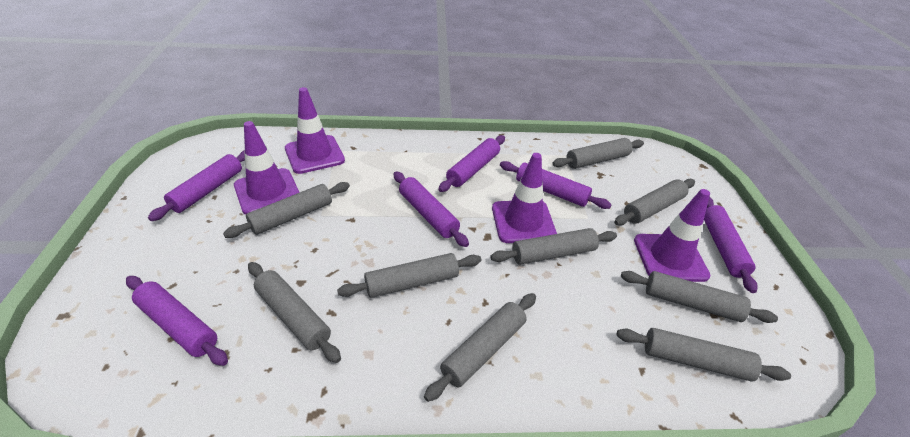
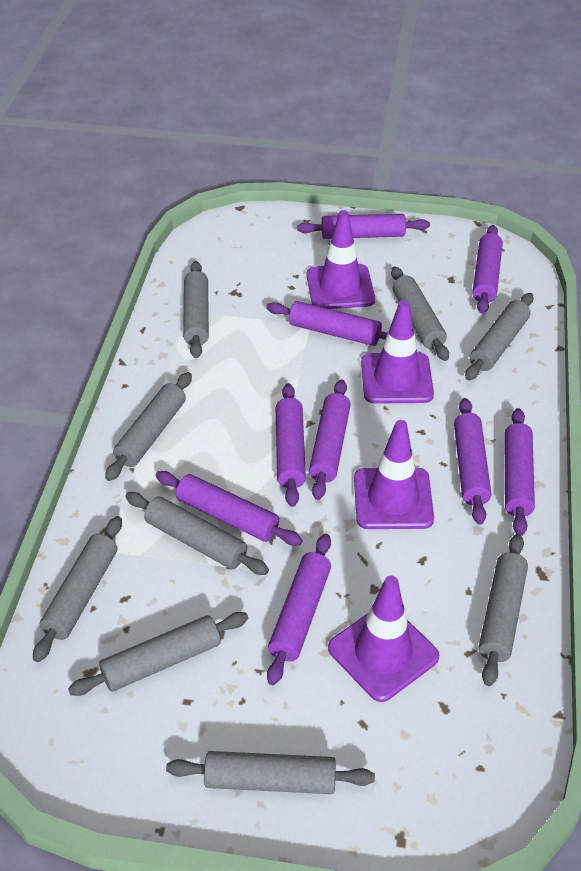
purple rolling pin: [126,276,228,366] [148,150,245,221] [393,172,469,247] [438,135,505,192] [500,161,612,209] [704,197,758,293] = 6 -> [155,471,303,546] [266,301,387,346] [267,534,331,685] [276,383,306,507] [297,214,430,239] [309,379,351,500] [454,398,491,525] [473,225,503,314] [504,408,535,536] = 9

